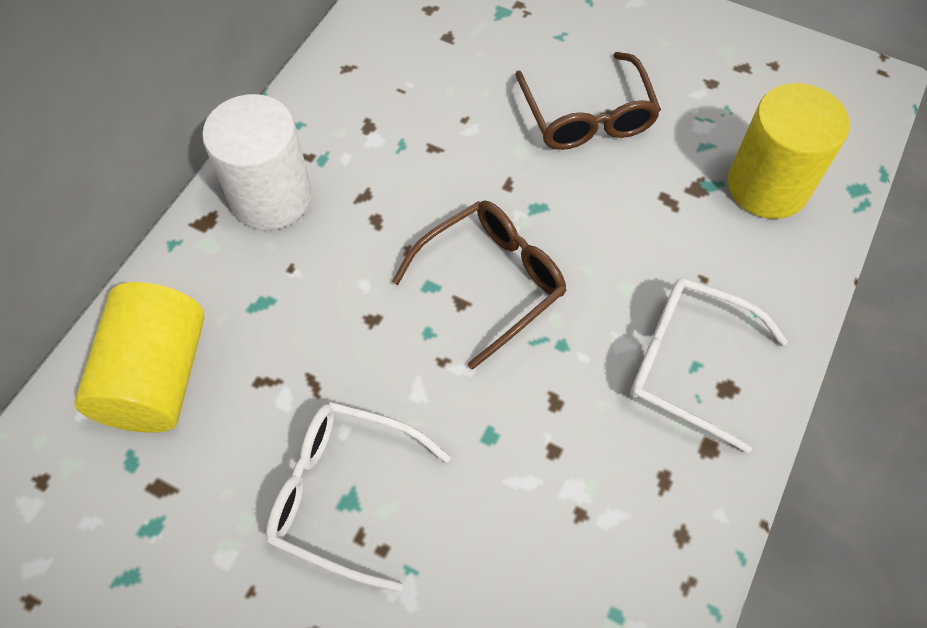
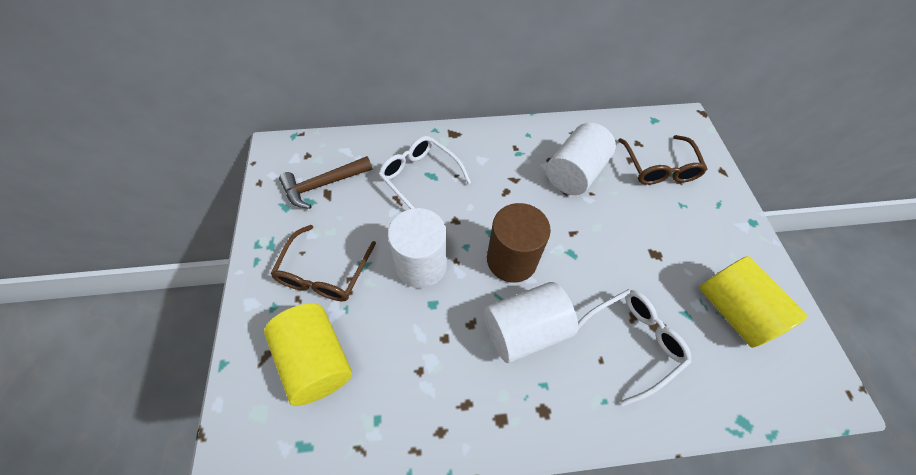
brown cylinder: none = 0 -> [487,203,551,283] = 1
brown hammer: none = 0 -> [279,156,372,209] = 1
white cylinder: [202,94,312,230] = 1 -> [388,208,447,288] [484,282,578,363] [546,122,616,195] = 3

